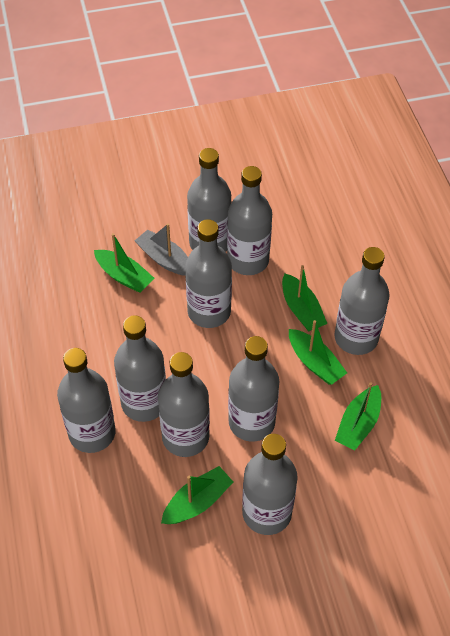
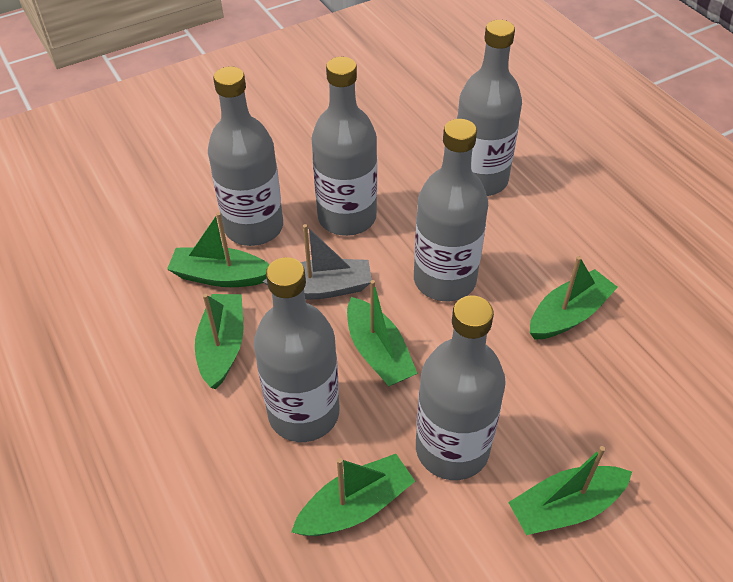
green boat: [94,233,154,293] [161,466,233,524] [282,265,327,332] [289,320,347,385] [335,382,381,450] = 5 -> [167,212,270,287] [195,294,243,389] [291,454,415,536] [347,280,418,387] [508,446,632,535] [530,256,618,340] = 6
grey bottle: [57,348,116,453] [114,315,166,422] [158,352,210,457] [185,219,232,328] [187,148,231,252] [227,166,272,275] [228,336,279,442] [242,434,298,535] [334,247,390,355] = 9 -> [208,66,283,246] [254,257,339,442] [311,57,377,236] [414,119,488,301] [416,295,506,480] [457,20,522,196] = 6

